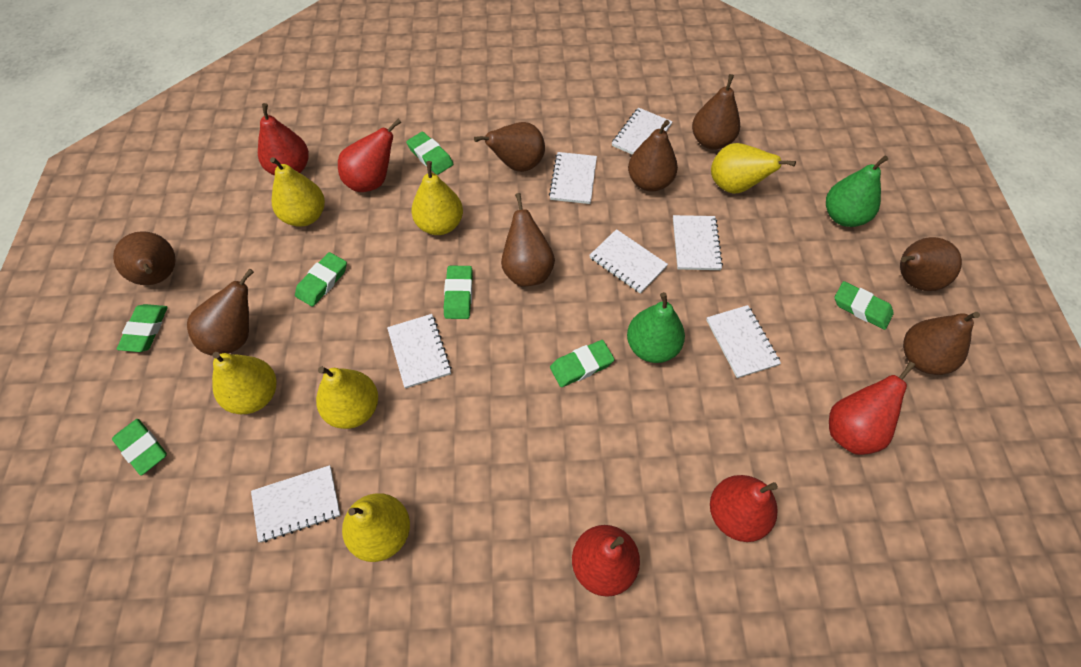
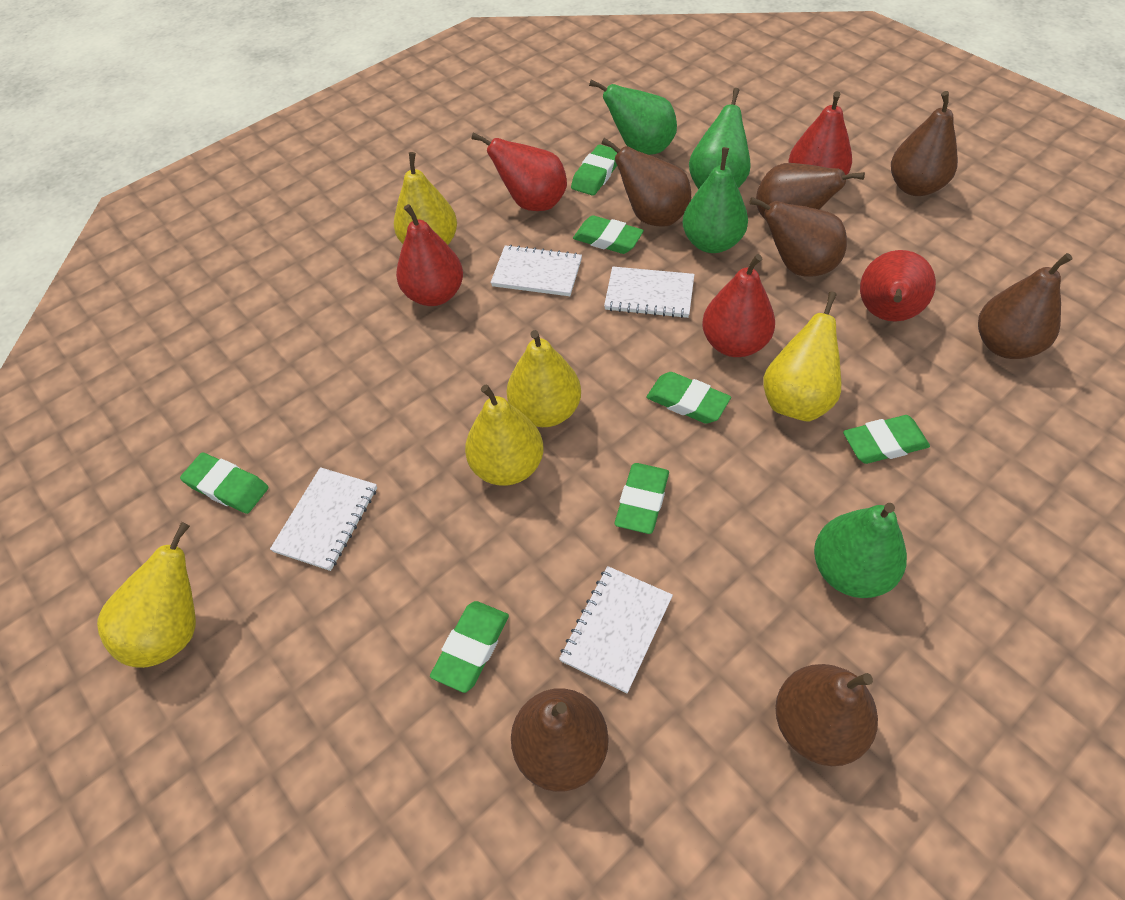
brown pear: [113,231,176,285] [187,268,254,356] [474,122,545,172] [501,193,555,286] [628,120,678,192] [692,74,740,150] [900,237,962,291] [903,312,980,375] = 8 -> [511,688,609,792] [602,138,691,227] [749,197,847,277] [756,163,865,219] [775,664,878,766] [891,91,958,196] [978,253,1073,359] = 7
green pear: [627,292,685,363] [826,155,888,227] = 2 -> [589,80,677,155] [683,147,748,253] [689,88,751,189] [814,503,907,598] = 4
white notebook: [251,465,341,543] [387,314,452,389] [549,152,597,204] [589,229,668,294] [612,108,673,155] [673,215,723,270] [706,305,781,378] = 7 -> [270,467,377,571] [491,245,582,296] [559,566,673,693] [604,267,694,318] = 4
yellow pear: [212,352,276,414] [270,157,325,227] [316,366,378,429] [342,493,410,562] [411,161,463,235] [711,143,796,194] = 6 -> [97,522,196,668] [394,152,457,245] [465,384,544,486] [506,330,581,427] [763,292,841,421] = 5

